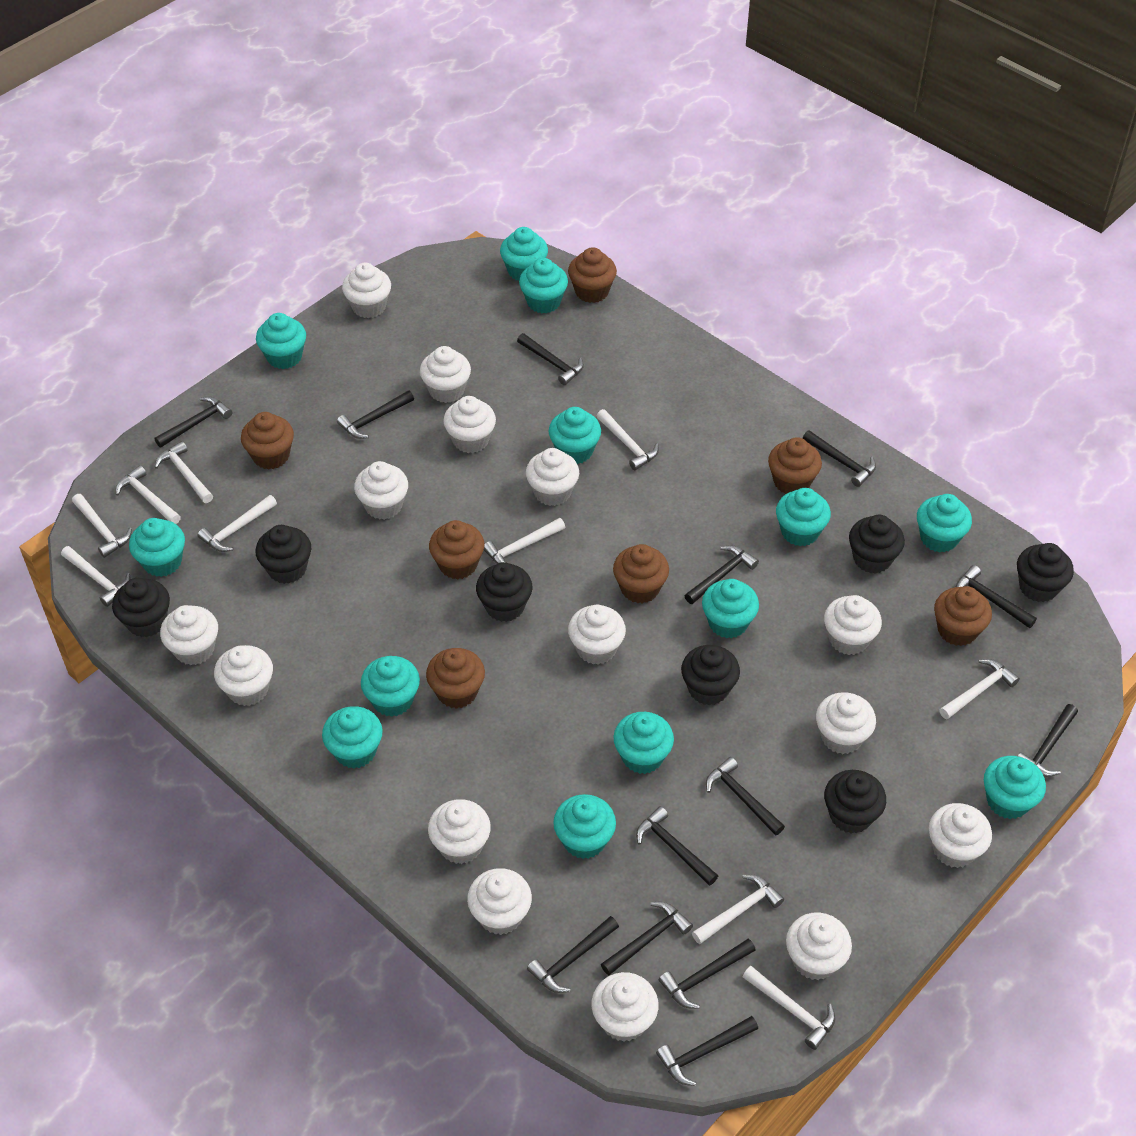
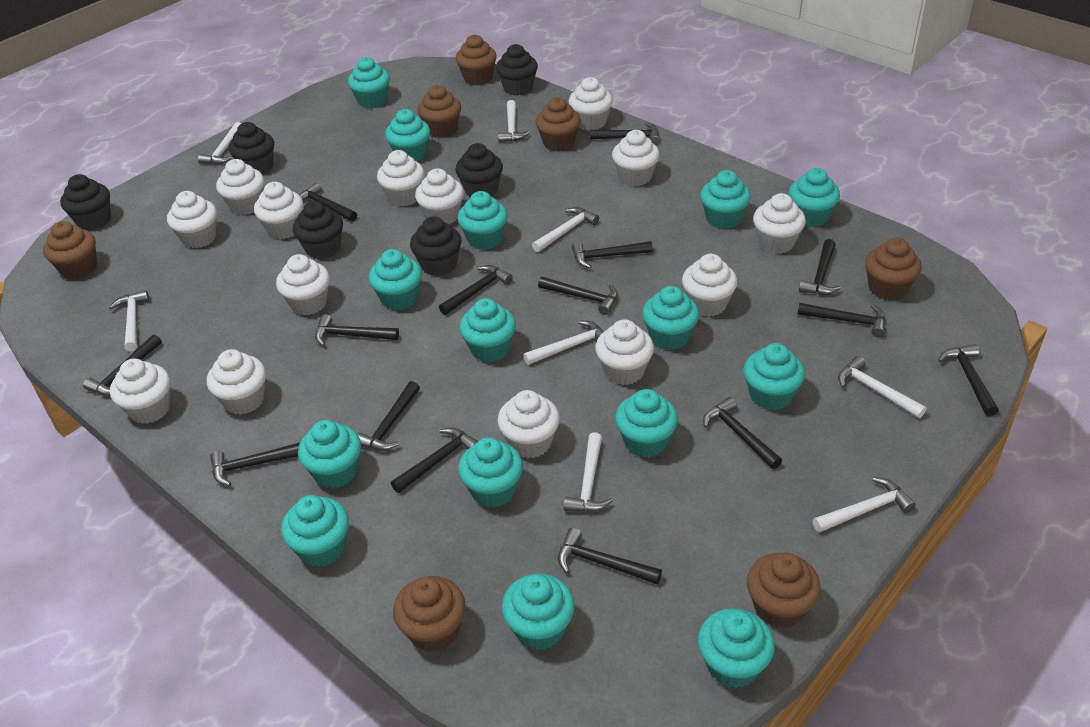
black cupcake: [112,578,170,637] [256,525,311,584] [476,562,533,622] [681,645,740,705] [824,770,886,834] [849,515,905,574] [1017,543,1074,602] = 7 -> [60,174,111,230] [228,122,274,174] [293,201,343,259] [410,216,462,276] [455,143,503,197] [496,44,538,96] = 6
black hammer: [154,397,233,447] [337,390,414,439] [517,333,584,385] [527,916,619,993] [601,902,693,975] [636,806,718,886] [656,1016,758,1086] [659,939,756,1009] [685,545,759,604] [706,757,785,836] [803,430,876,487] [956,565,1037,628] [1018,704,1078,777] = 13 -> [83,334,162,396] [210,442,300,486] [299,182,357,222] [315,314,399,346] [357,381,420,451] [391,427,478,493] [439,265,513,315] [538,277,618,315] [558,528,662,584] [572,241,653,268] [590,123,660,144] [703,397,782,469] [797,303,886,337] [799,239,841,295] [938,344,999,416] = 15
turquoise cupcake: [129,518,185,577] [256,313,306,369] [322,706,383,769] [361,656,420,717] [500,227,548,281] [519,258,568,313] [549,407,601,464] [553,794,616,859] [613,712,674,774] [702,579,759,639] [776,488,831,546] [917,494,972,553] [984,756,1046,819] = 13 -> [281,495,349,567] [298,420,361,489] [348,57,390,108] [369,249,422,310] [385,109,430,162] [457,191,508,250] [458,437,523,508] [459,298,516,362] [502,574,575,650] [615,389,678,458] [642,286,699,350] [698,608,775,688] [700,170,751,229] [744,343,805,410] [789,168,840,227] = 15
white cupcake: [160,605,218,665] [214,645,273,706] [342,263,391,318] [354,461,408,520] [420,346,471,403] [428,799,491,864] [443,396,496,453] [467,868,532,935] [526,448,579,506] [568,605,626,665] [591,972,658,1042] [786,913,852,980] [816,692,876,754] [824,595,882,655] [929,803,992,868] = 15 -> [110,359,170,424] [167,191,217,248] [207,349,266,415] [216,159,264,215] [254,182,303,239] [276,254,330,315] [377,150,425,206] [415,168,464,225] [498,390,560,458] [569,77,613,130] [595,319,654,385] [612,130,660,186] [682,254,737,317] [753,193,806,254] = 14
white hammer: [61,546,131,607] [72,494,132,558] [116,465,181,524] [155,441,213,503] [198,495,277,552] [484,518,565,564] [597,409,659,470] [692,875,784,944] [743,966,835,1050] [939,659,1020,719] = 10 -> [109,290,150,351] [198,122,241,165] [498,100,530,143] [523,320,604,365] [532,207,599,252] [564,432,613,512] [813,477,916,533] [838,356,927,418] = 8

